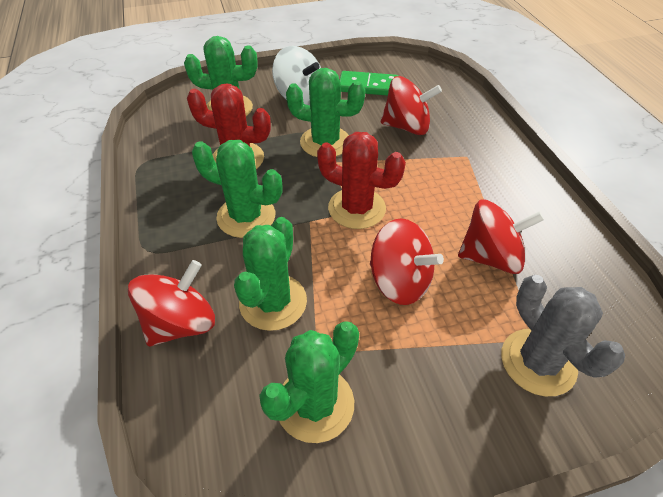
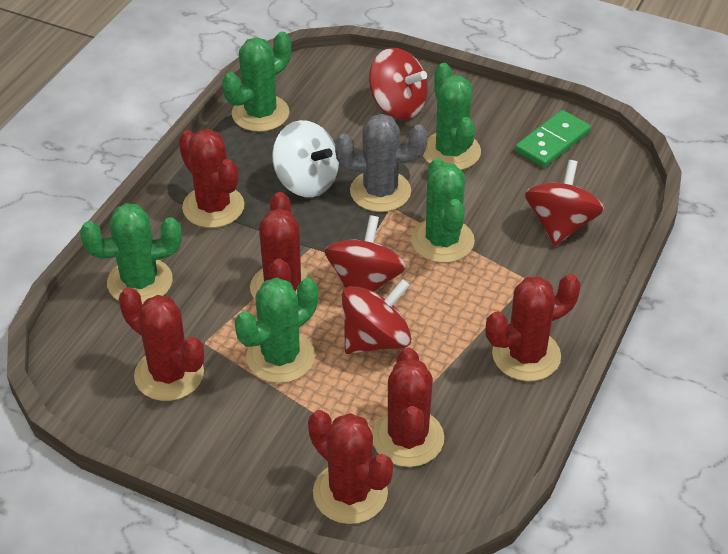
red cactus: [187,84,271,169] [317,132,406,229] = 2 -> [119,287,204,401] [179,129,244,228] [250,192,315,301] [308,410,393,524] [372,348,444,467] [486,274,581,381] = 6

